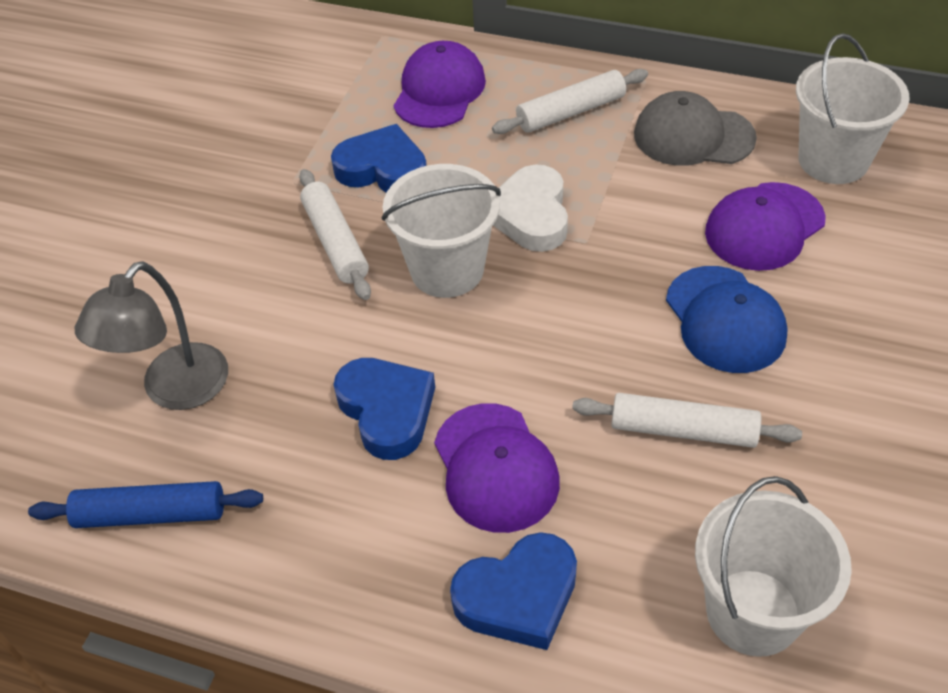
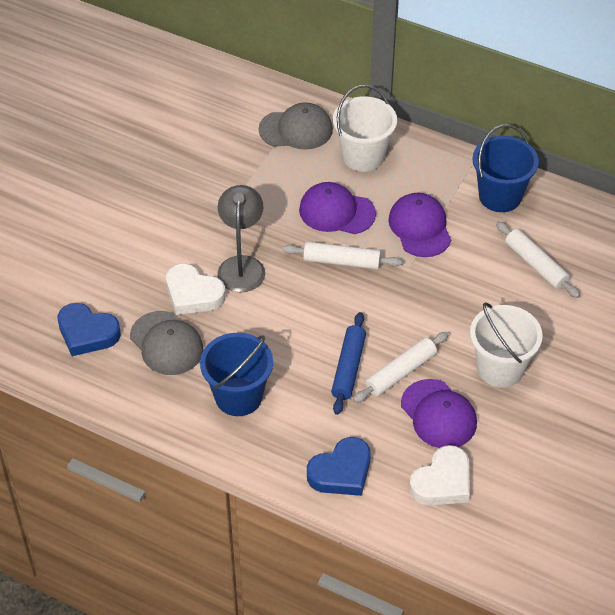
blue bucket: none = 0 -> [200,333,273,416] [472,124,539,212] = 2
blue cap: [666,266,788,373] = 1 -> none = 0
blue heart: [331,124,427,193] [334,358,435,460] [450,532,577,650] = 3 -> [58,303,121,356] [307,437,371,496] = 2
grey cap: [634,91,757,166] = 1 -> [130,311,204,375] [259,102,333,150] = 2
white bucket: [382,164,501,298] [695,476,852,657] [796,33,909,184] = 3 -> [333,85,397,172] [470,302,543,388] = 2
white heart: [493,164,568,252] = 1 -> [166,263,225,315] [409,445,470,506] = 2

